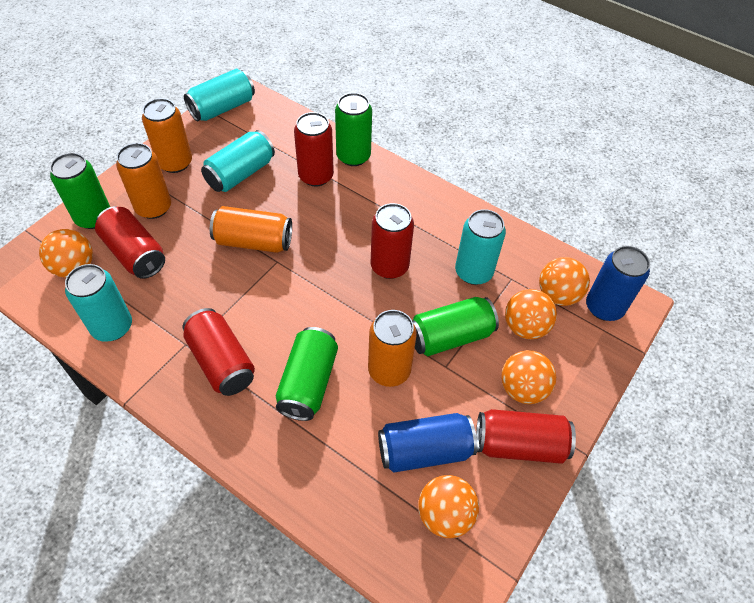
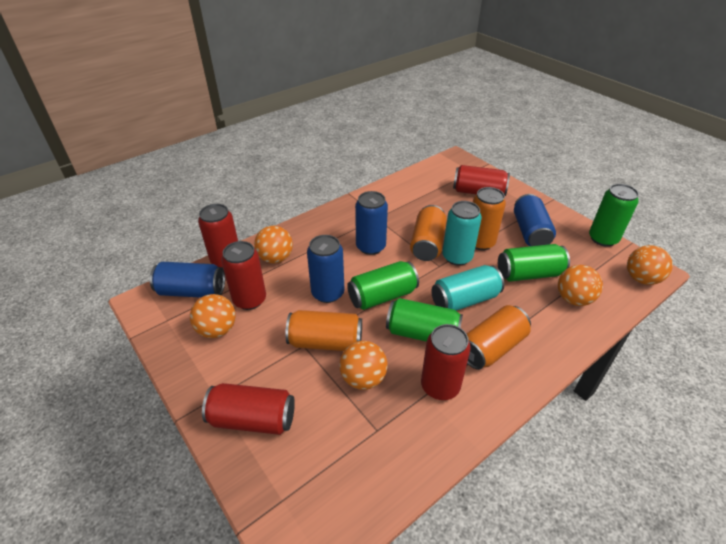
blue can: [378,413,477,473] [586,246,650,321] = 2 -> [150,262,225,298] [307,235,344,303] [355,191,388,255] [514,194,556,246] = 4
turquoise can: [65,264,132,342] [184,69,255,121] [201,130,275,192] [455,209,506,285] = 4 -> [431,265,504,311] [442,201,482,266] = 2

